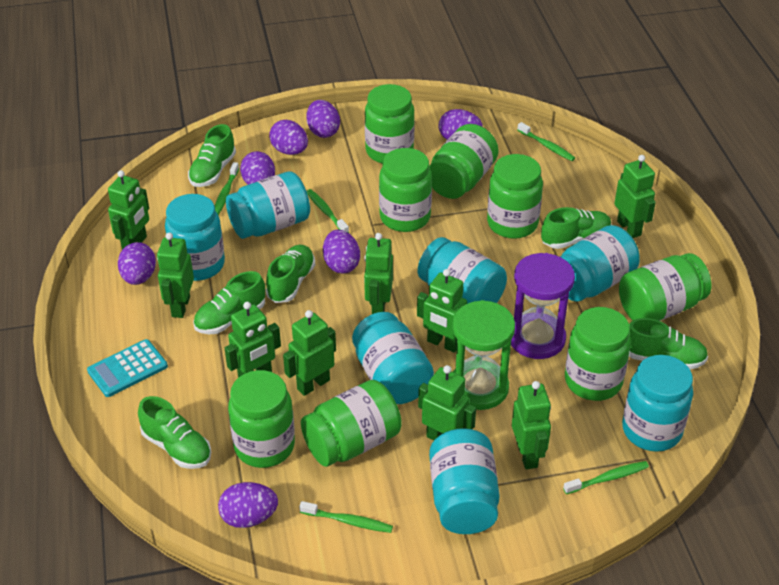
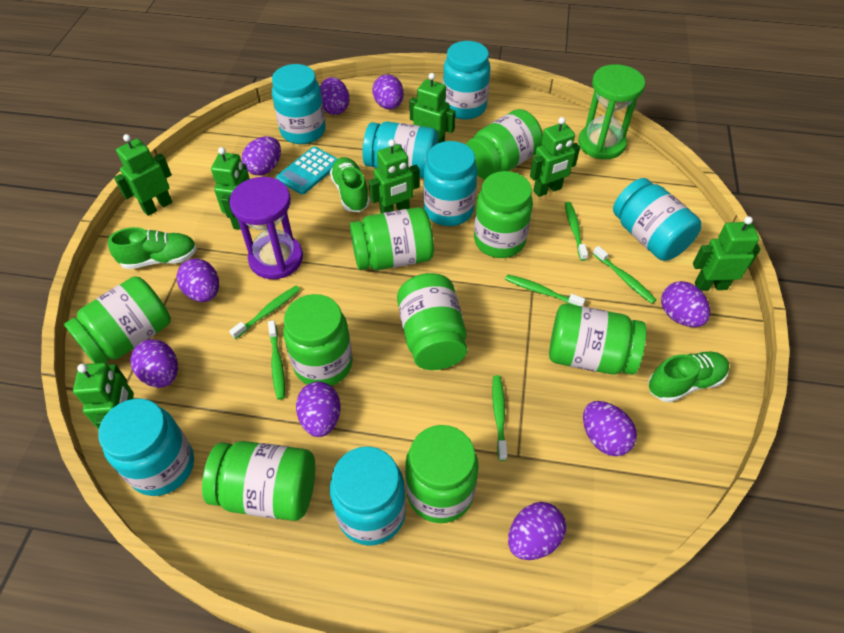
green jar: [228,370,295,468] [301,380,402,467] [365,84,415,164] [379,148,432,232] [429,124,499,199] [487,154,543,239] [565,307,631,401] [619,253,711,321] = 8 -> [64,276,171,363] [202,441,315,521] [283,294,353,386] [350,207,434,270] [397,273,467,370] [405,425,479,523] [466,109,543,179] [474,171,533,258] [549,304,646,375] = 9
green robot: [108,170,149,250] [157,232,194,318] [225,302,281,378] [283,310,336,396] [364,233,393,314] [417,269,467,353] [418,365,476,440] [512,381,551,469] [614,155,656,238] = 9 -> [73,363,134,430] [114,134,172,216] [211,147,250,230] [369,139,420,213] [409,73,456,143] [530,117,580,197] [693,216,760,291] = 7
green shoe: [138,396,211,469] [188,124,236,187] [193,271,265,334] [266,245,315,303] [541,207,612,249] [629,318,708,370] = 6 -> [108,227,197,269] [330,157,370,212] [648,352,729,403] = 3
green toothbrush: [215,162,239,215] [299,501,393,533] [307,189,349,233] [518,122,575,161] [563,461,649,494] = 5 -> [229,286,300,339] [268,320,285,400] [492,375,507,461] [505,274,585,306] [565,202,588,261] [593,246,656,304] = 6
purple egg: [118,242,156,285] [218,482,278,528] [240,151,275,185] [269,120,308,155] [306,100,340,138] [323,230,360,274] [439,109,483,140] = 7 -> [130,339,178,388] [177,258,219,302] [242,136,281,176] [296,381,341,437] [320,77,349,115] [372,74,404,110] [508,502,566,560] [583,401,637,456] [661,281,710,327] = 9

